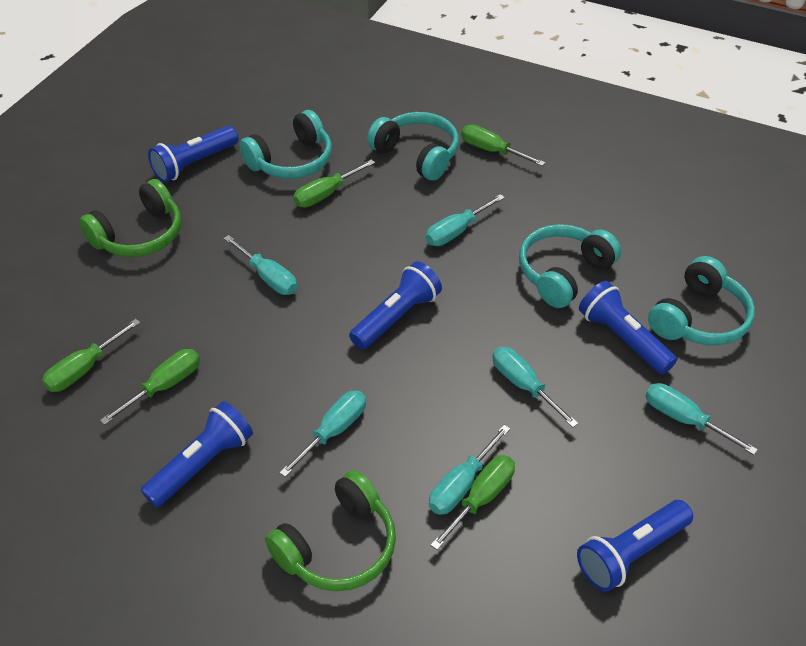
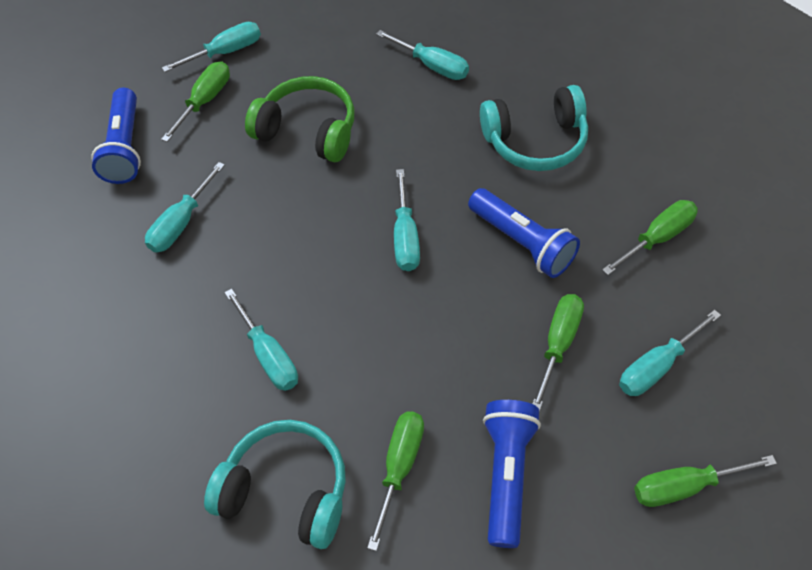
blue flashlight: [141,401,253,507] [148,126,238,182] [349,261,442,349] [577,500,693,592] [579,281,677,375] = 5 -> [91,88,141,184] [468,188,580,278] [483,400,541,548] = 3
green headphones: [79,179,181,257] [265,470,396,591] = 2 -> [245,76,354,162] = 1
turquoise headphones: [239,110,332,179] [367,112,459,181] [519,224,621,308] [648,256,755,345] = 4 -> [204,420,346,549] [480,85,588,171] = 2

